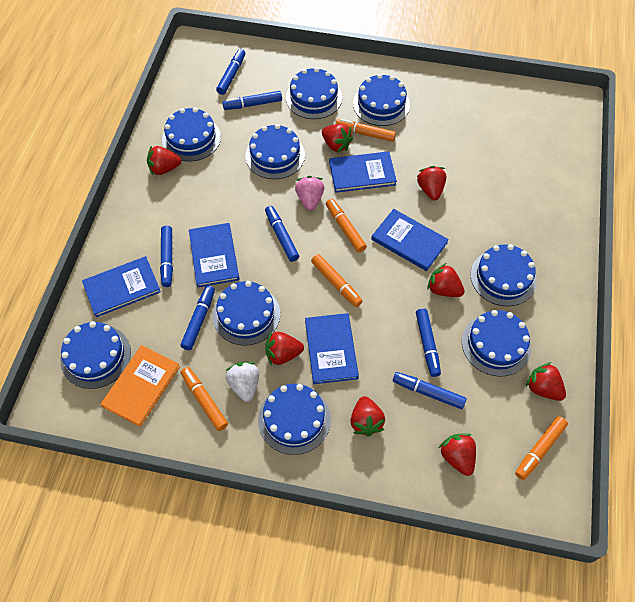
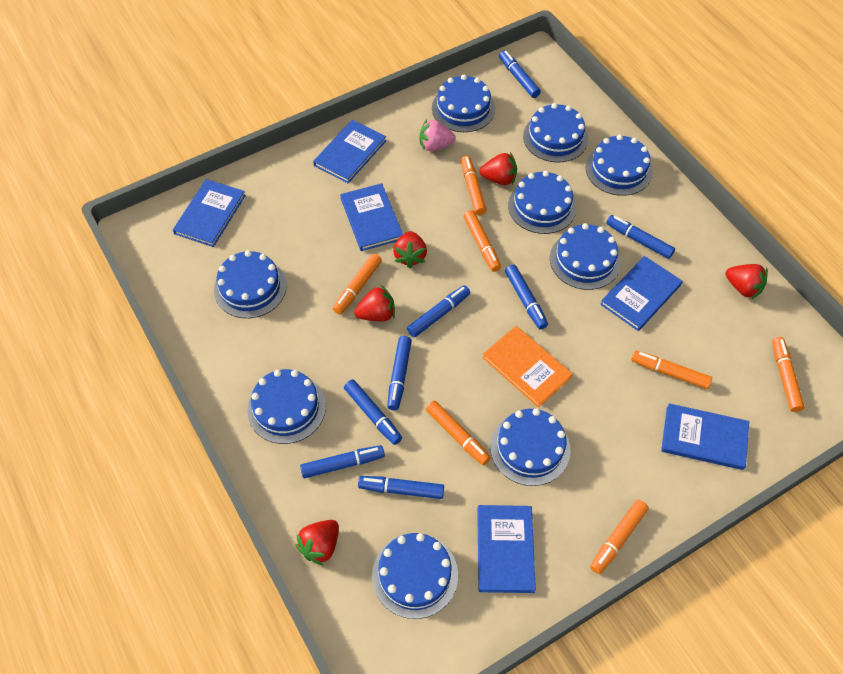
blue book: [82,256,161,317] [189,223,239,287] [305,313,359,384] [329,151,397,193] [371,209,449,271] = 5 -> [173,179,246,247] [313,120,386,183] [340,183,403,251] [477,505,536,593] [600,256,682,331] [661,403,749,470] = 6
blue marker: [160,226,173,287] [180,285,215,350] [216,49,245,95] [222,91,282,110] [265,206,299,262] [393,372,467,409] [416,308,441,377] = 7 -> [300,445,385,478] [344,379,402,445] [358,476,444,499] [387,336,412,410] [407,285,470,337] [499,50,541,98] [505,265,548,330] [606,215,675,259] = 8
orange marker: [181,367,228,431] [311,254,362,307] [326,199,367,252] [336,119,396,142] [515,416,568,480] = 5 -> [333,253,382,314] [426,401,491,465] [461,156,487,215] [464,210,501,272] [590,500,649,574] [631,351,712,389] [772,337,805,412] = 7
red strawberry: [147,145,181,175] [265,331,304,365] [322,124,353,153] [350,396,385,437] [417,166,446,200] [427,263,465,297] [439,433,476,476] [526,362,566,401] = 8 -> [296,520,339,566] [354,285,395,321] [393,231,427,268] [480,152,517,185] [725,264,768,300] = 5
white strawberry: [226,362,259,402] = 1 -> none = 0

